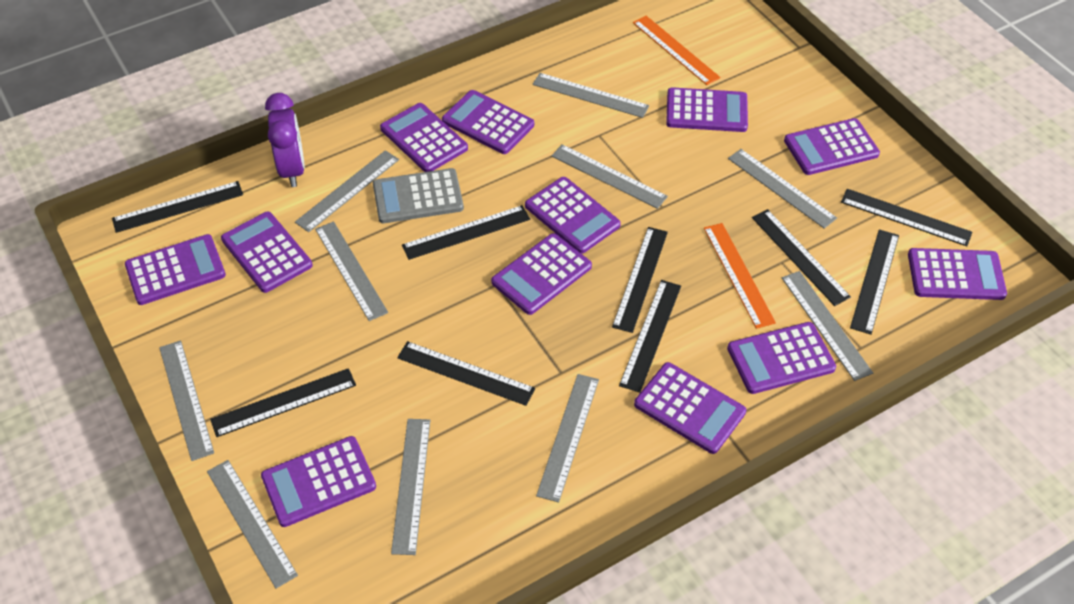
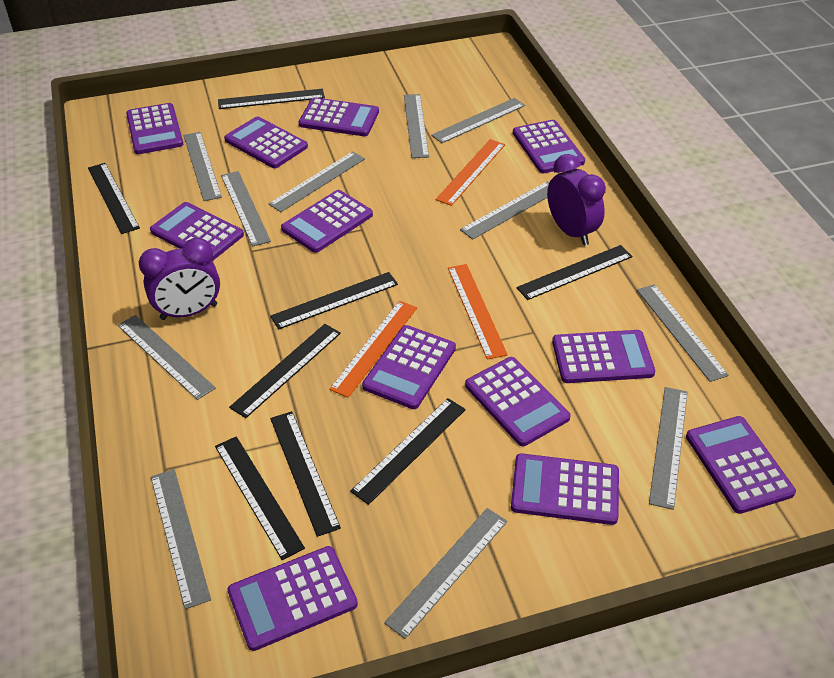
black ruler: [112,181,243,233] [210,368,356,437] [397,341,535,406] [402,205,530,260] [612,227,668,333] [619,280,681,393] [752,209,851,306] [841,189,972,246] [850,230,899,335] = 9 -> [88,163,140,234] [215,436,305,560] [218,89,325,109] [229,324,341,418] [270,272,398,330] [270,411,341,537] [350,398,466,505] [516,245,633,300] = 8
grey calculator: [373,168,464,223] = 1 -> none = 0
grey ruler: [159,340,214,461] [207,460,298,589] [295,150,399,232] [315,221,388,321] [391,419,430,555] [533,73,649,118] [536,374,599,502] [551,144,668,209] [728,149,837,229] [782,271,873,381] = 10 -> [118,315,216,400] [151,469,211,609] [184,132,222,201] [221,171,271,247] [269,151,365,212] [384,508,507,639] [404,94,429,158] [431,98,525,143] [460,181,549,240] [637,284,729,382] [649,387,688,510] = 11
orange ruler: [633,16,720,85] [704,223,776,329] = 2 -> [329,301,417,398] [436,139,505,206] [448,264,508,360] = 3
purple clock: [265,93,305,187] = 1 -> [139,238,220,320] [547,154,606,246] = 2

